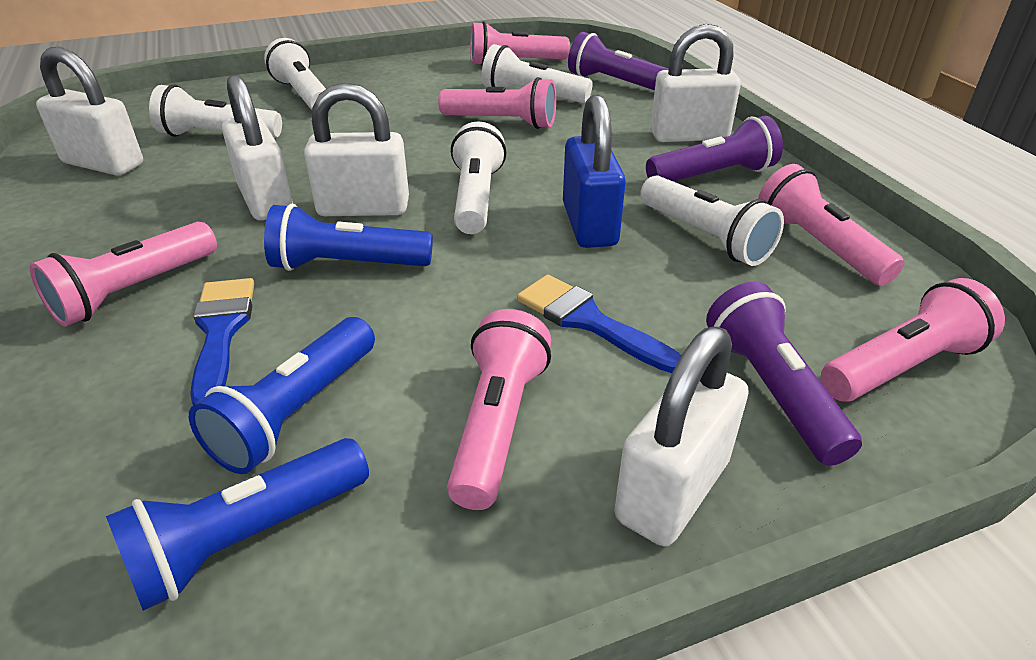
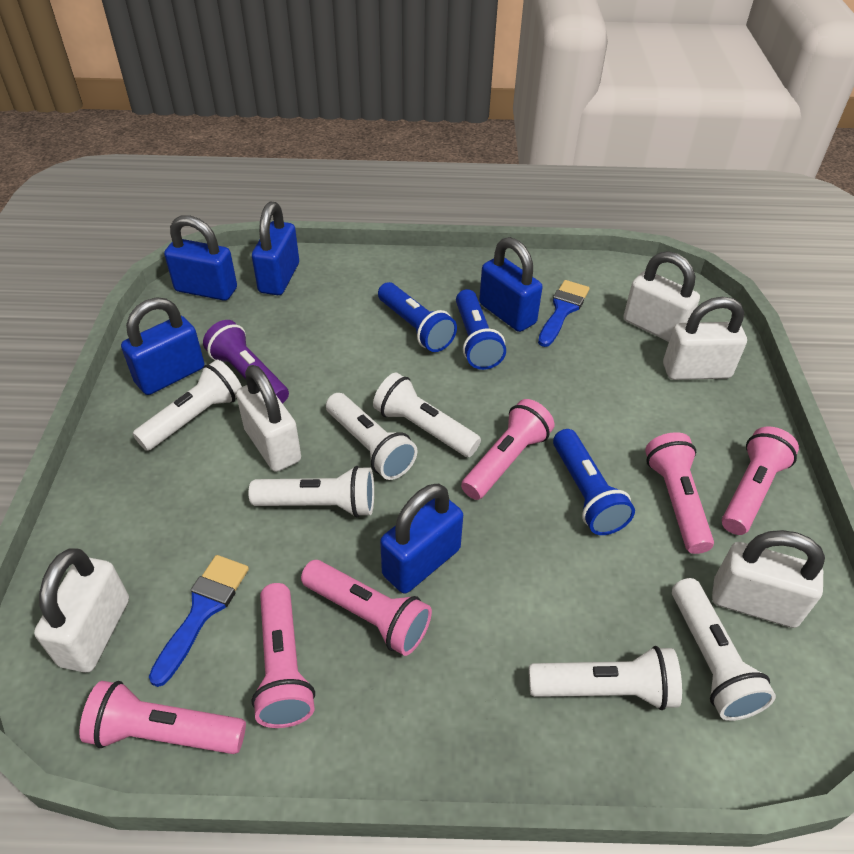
blue padlock: [563,94,626,248] = 1 -> [121,297,205,395] [164,215,237,301] [252,201,299,295] [380,484,463,593] [479,237,543,332] = 5
purple flashlight: [568,32,669,90] [646,116,783,182] [706,282,862,466] = 3 -> [203,320,289,404] = 1
white flashlight: [149,84,282,138] [264,38,326,110] [451,121,506,234] [482,44,593,103] [640,176,784,266] = 5 -> [133,359,242,451] [249,466,374,517] [326,393,417,480] [373,372,481,457] [529,646,682,710] [672,578,776,721] = 6

